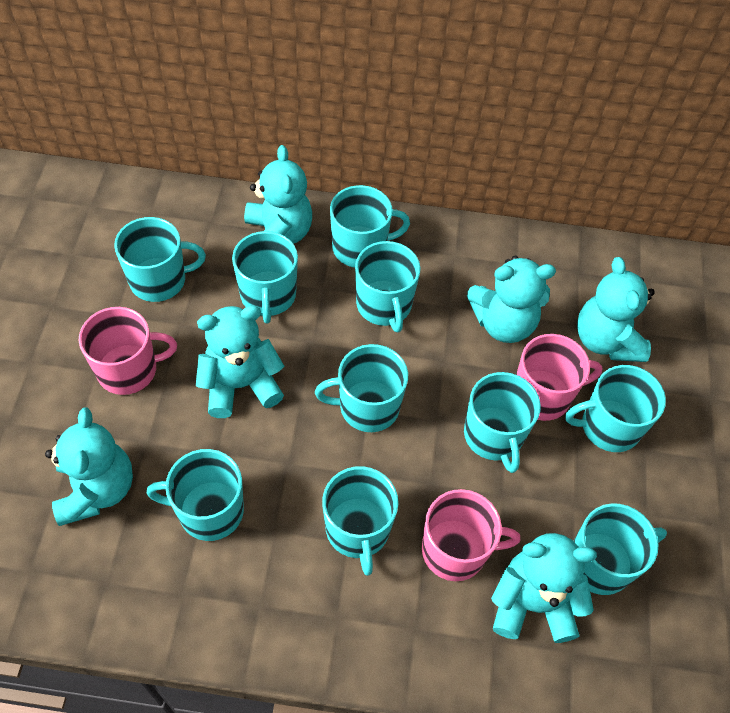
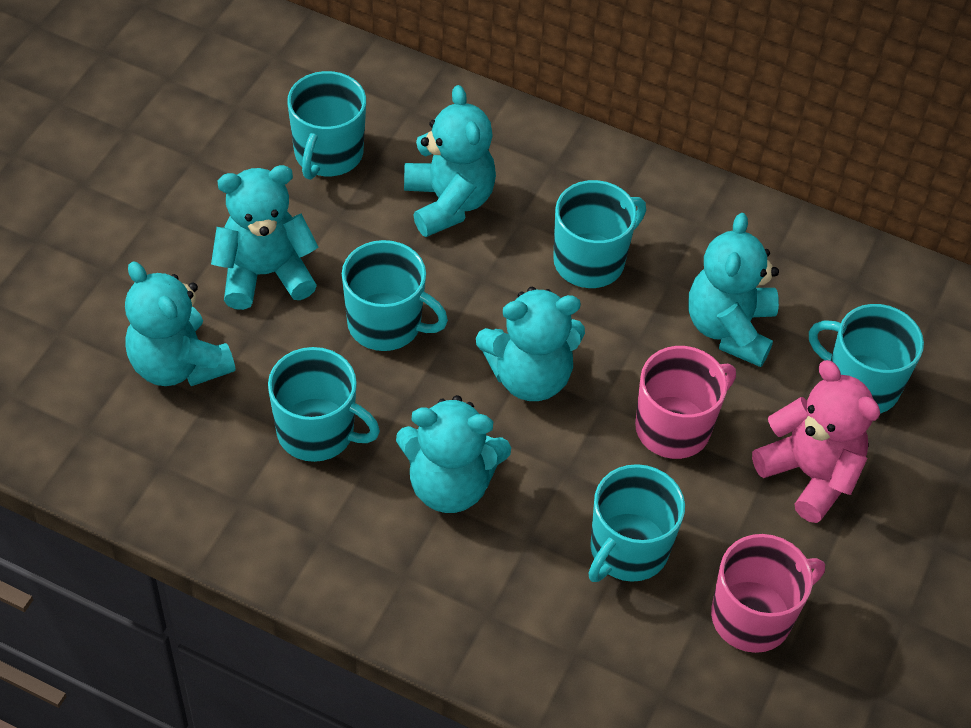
pink mug: [79,307,177,395] [422,489,520,581] [516,334,602,421] = 3 -> [635,346,736,459] [711,534,825,653] = 2
pink teddy bear: none = 0 -> [752,360,880,523] = 1
turquoise mug: [114,217,206,302] [147,449,244,541] [232,231,298,323] [315,344,408,432] [322,466,399,576] [330,185,410,267] [355,241,420,332] [464,372,541,473] [565,365,666,452] [574,503,667,595] = 10 -> [268,347,380,462] [287,71,366,180] [342,240,448,351] [553,180,646,288] [588,464,685,582] [809,304,924,414] = 6

